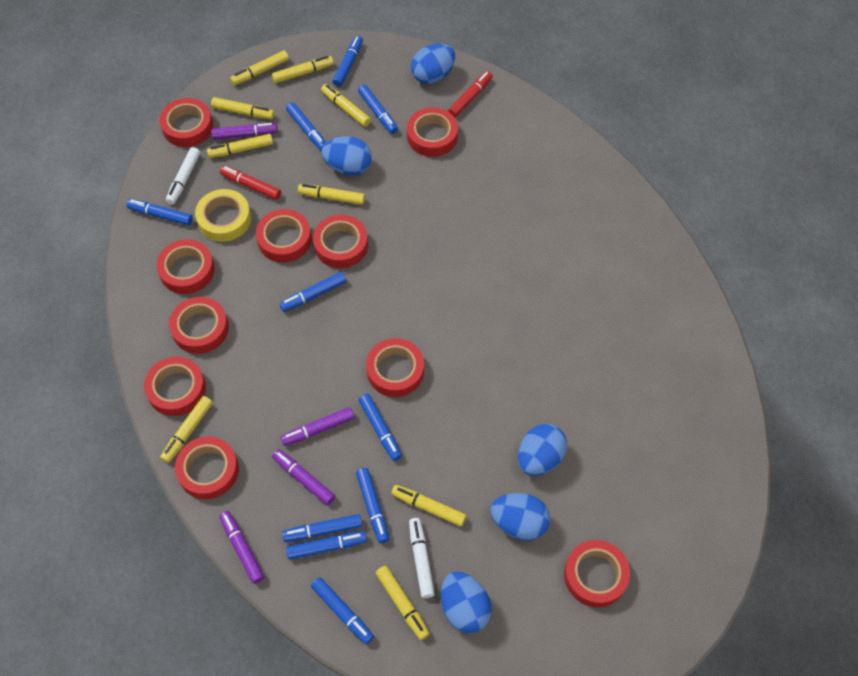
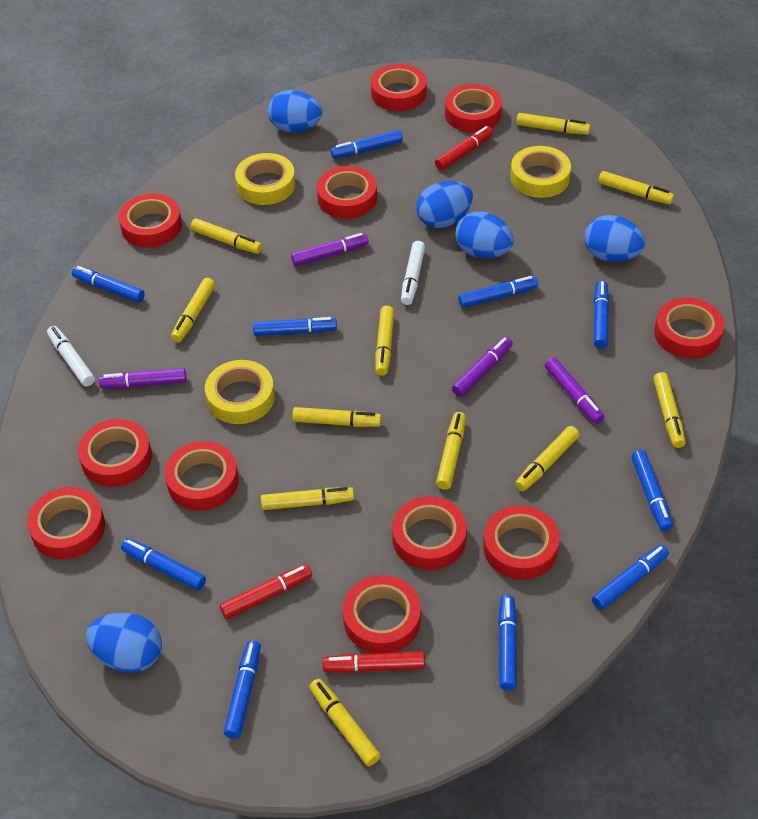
red marker: [220,166,281,200] [448,71,493,117] = 2 -> [220,564,312,619] [323,651,425,673] [435,126,493,170] = 3
red tape: [144,357,206,416] [156,239,215,294] [159,98,213,147] [169,297,229,354] [175,436,239,499] [256,209,312,263] [313,215,368,268] [366,338,424,397] [407,107,458,157] [564,540,630,607] = 10 -> [27,487,105,559] [78,419,152,487] [119,193,182,248] [165,441,239,511] [317,166,377,219] [343,575,421,653] [371,64,427,111] [392,496,467,570] [445,84,502,132] [483,505,560,580] [654,298,724,359] = 11
yellow marker: [160,396,213,463] [207,134,273,158] [211,97,274,119] [230,50,289,85] [272,56,334,83] [298,184,365,205] [321,84,371,127] [376,566,430,640] [391,485,466,527] = 9 -> [171,278,215,343] [191,218,262,254] [261,487,354,510] [292,407,381,427] [309,679,381,766] [375,306,394,376] [436,412,466,490] [515,426,579,491] [516,113,590,135] [599,171,674,205] [653,372,686,448] = 11
yellow tape: [195,189,251,242] = 1 -> [205,360,275,424] [235,153,296,205] [511,146,571,198] = 3

